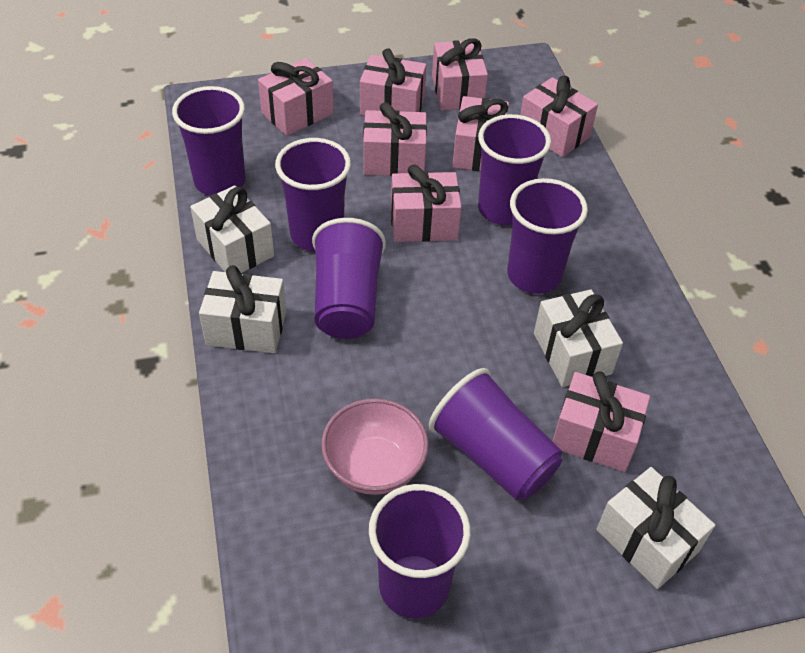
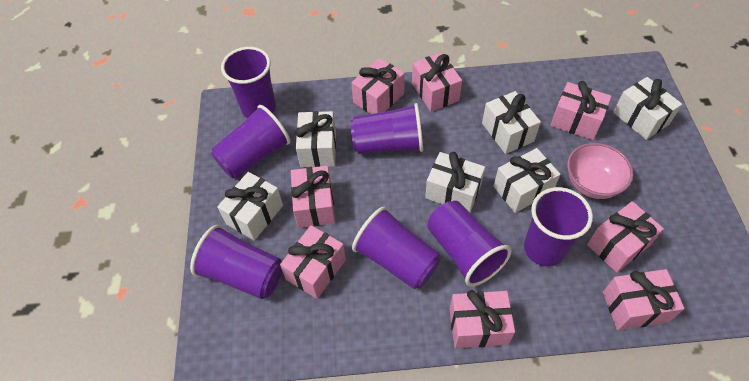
white gift: [190,185,274,273] [199,265,286,353] [534,289,623,387] [597,467,715,589] = 4 -> [217,172,283,241] [296,111,336,167] [425,152,485,212] [482,91,541,154] [493,148,561,213] [613,77,682,140] = 6

